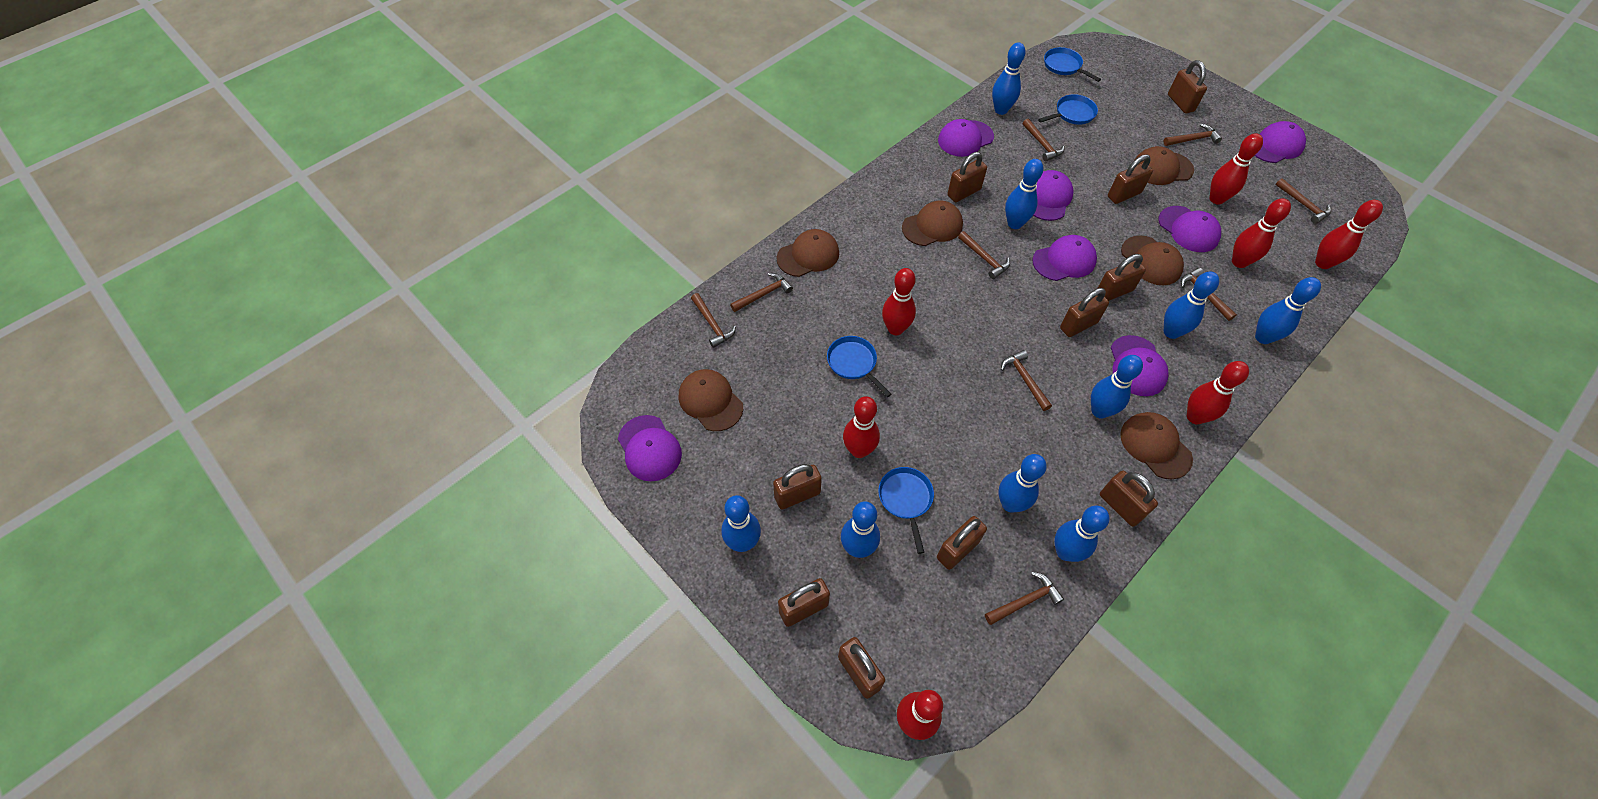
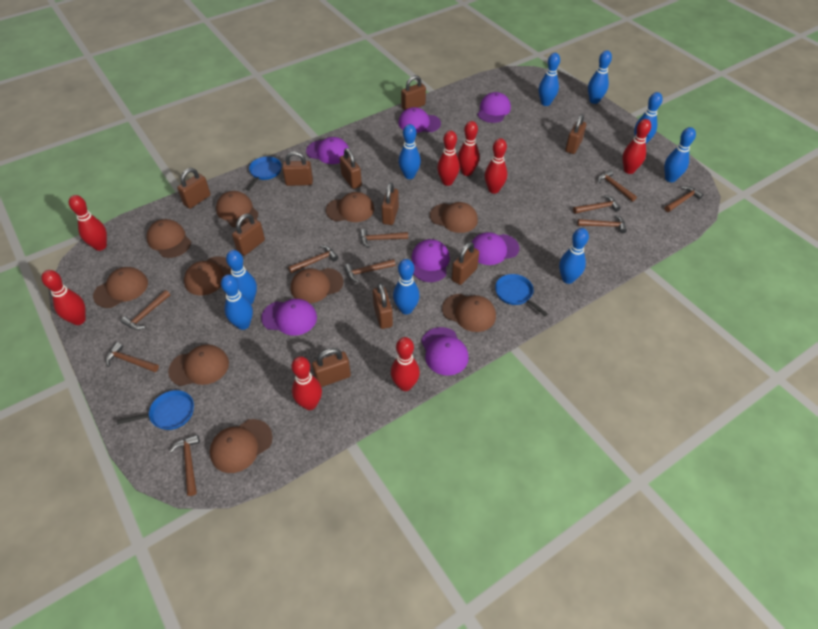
blue pan: [827,336,892,397] [878,467,934,554] [1038,94,1098,125] [1044,47,1101,82] = 4 -> [117,390,194,430] [246,156,282,191] [495,274,548,316] = 3
brown cap: [679,369,743,431] [777,229,839,277] [902,200,963,246] [1120,412,1193,479] [1121,235,1184,285] [1135,146,1194,185] = 6 -> [93,267,148,308] [146,219,191,258] [168,344,229,386] [184,256,231,295] [210,419,273,473] [216,191,258,228] [291,268,343,303] [326,192,374,222] [430,202,478,233] [442,294,496,332] = 10
brown hammer: [691,293,736,348] [730,273,793,312] [958,231,1010,279] [985,572,1064,625] [1001,350,1052,411] [1023,119,1065,161] [1163,124,1222,146] [1181,268,1237,321] [1276,178,1331,224] = 9 -> [106,342,159,372] [121,290,170,330] [170,435,200,496] [288,246,338,273] [344,259,396,282] [360,229,408,248] [573,195,621,214] [577,215,627,233] [598,170,637,202] [665,186,704,212] = 10
red bowling pin: [843,396,880,458] [882,268,916,335] [897,690,943,740] [1187,361,1249,424] [1210,133,1263,205] [1232,198,1291,268] [1315,200,1383,269] = 7 -> [42,270,86,325] [69,195,107,251] [291,356,322,410] [391,337,420,391] [437,130,460,186] [458,121,480,176] [485,138,507,194] [622,119,651,174] = 8

